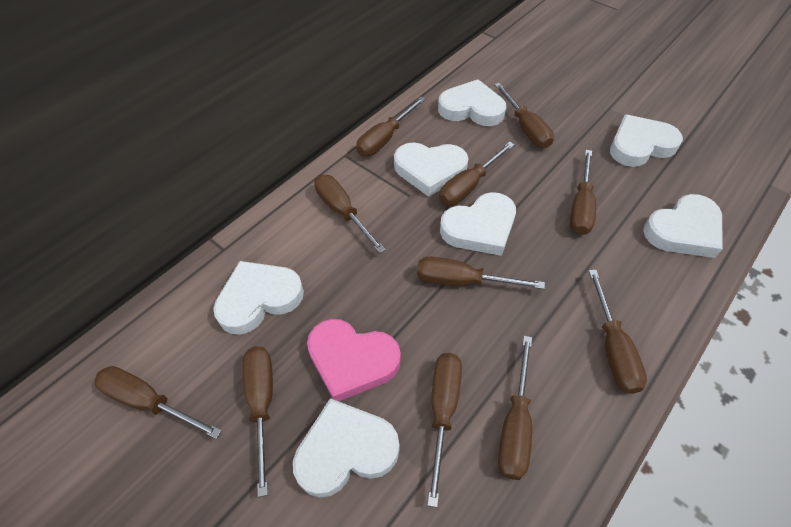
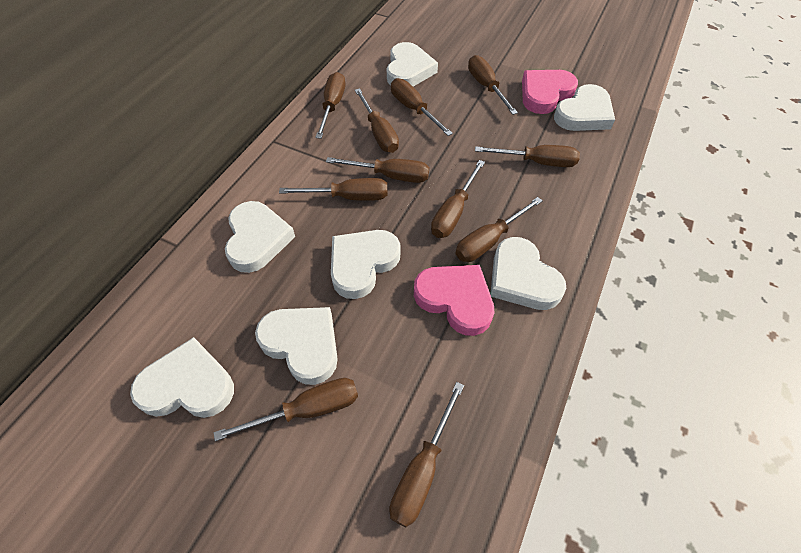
pink heart: [307,319,401,401] = 1 -> [414,265,494,336] [522,70,578,114] = 2

